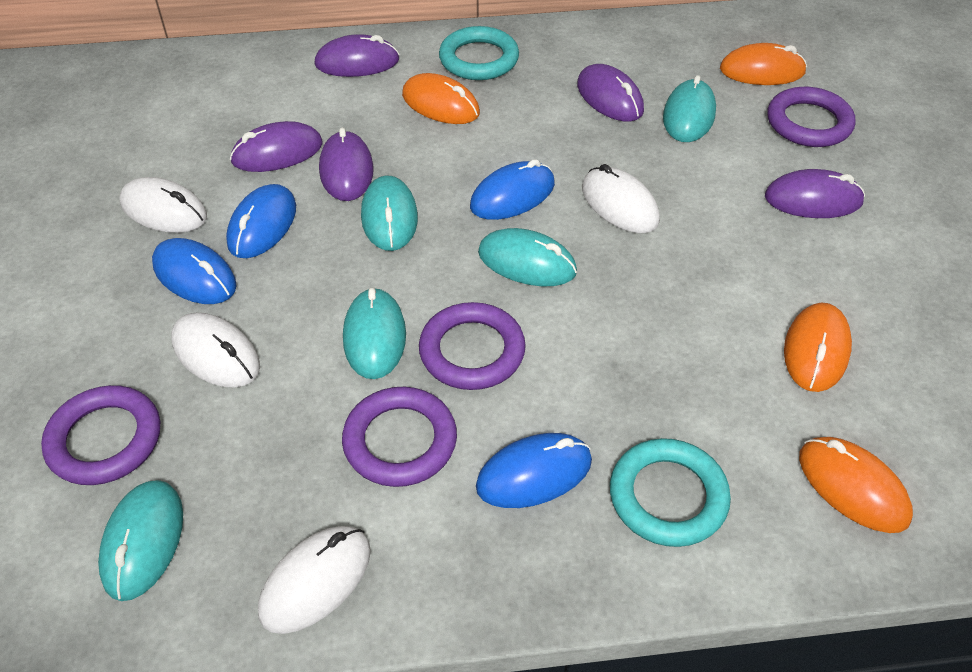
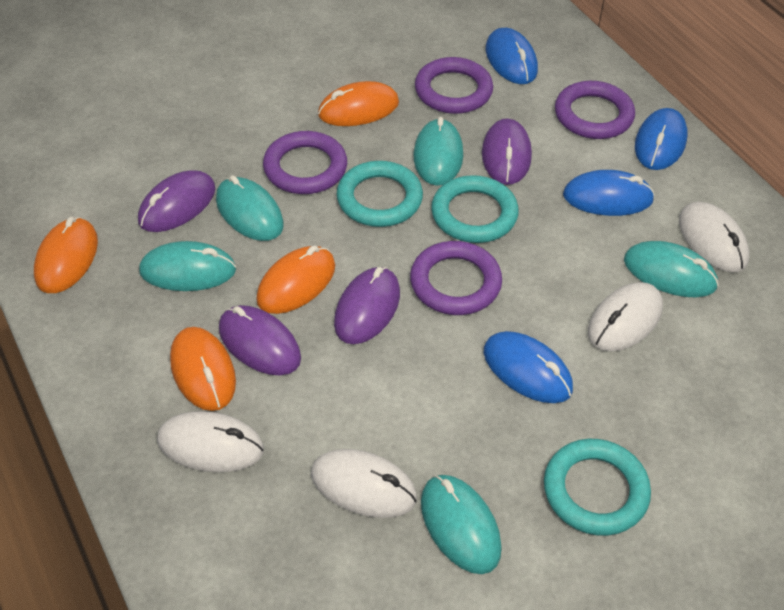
purple mouse: [230,121,323,172] [314,34,399,77] [319,128,374,201] [577,64,644,122] [765,169,865,218] = 5 -> [138,170,215,232] [219,305,301,375] [334,267,400,344] [482,118,532,185] = 4
turquoise ring: [439,26,519,80] [610,438,731,547] = 2 -> [337,161,423,227] [431,175,519,243] [544,439,651,536] = 3

